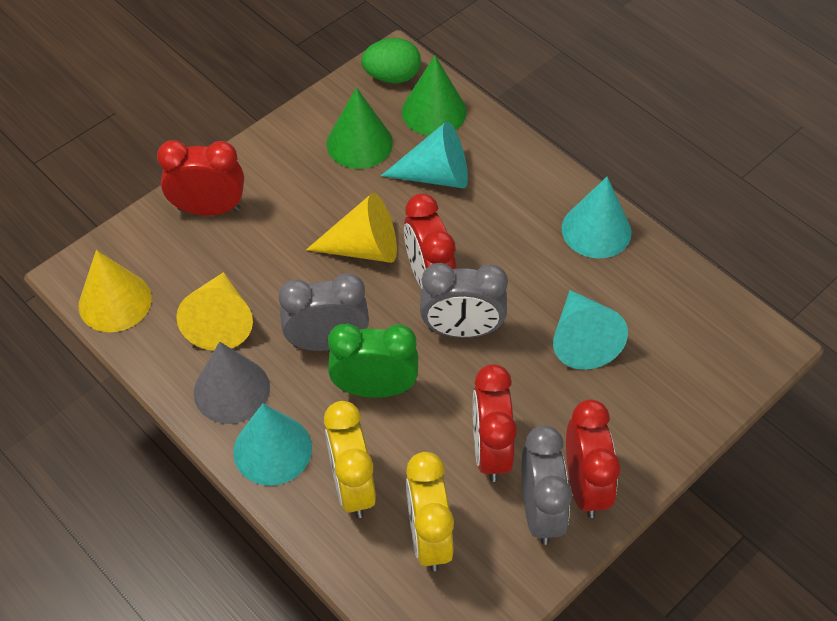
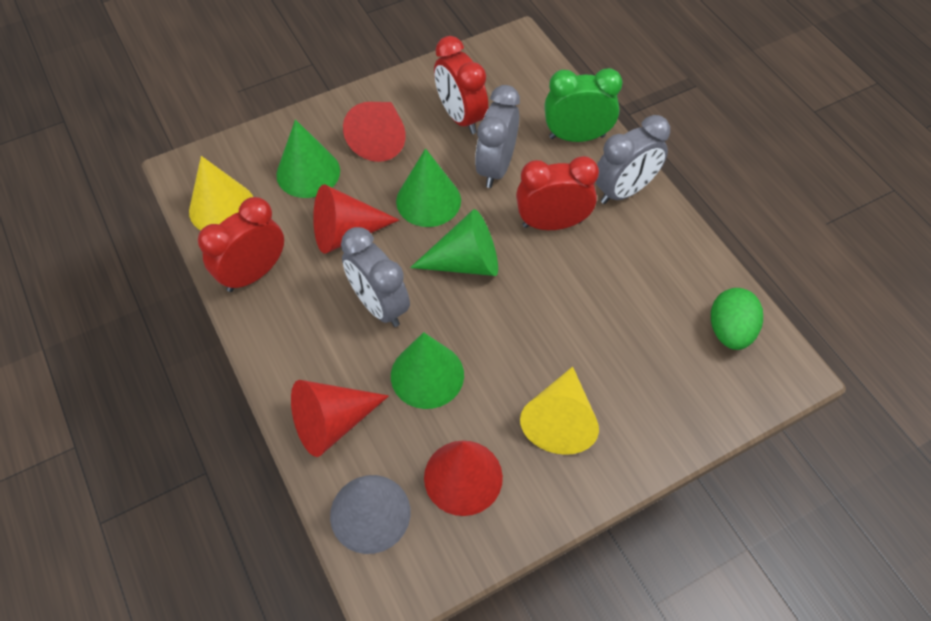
green cone: [327,87,393,169] [402,56,467,136] = 2 -> [276,119,340,198] [391,332,464,409] [396,148,461,227] [410,209,498,276] = 4
red clock: [157,140,244,216] [404,193,456,288] [473,364,517,482] [566,399,621,518] = 4 -> [198,197,284,292] [434,36,488,134] [516,156,599,230] = 3
red cone: none = 0 -> [291,380,389,457] [313,184,399,254] [343,102,406,162] [424,441,503,516] = 4
turquoise cone: [233,404,312,485] [381,121,468,188] [553,290,628,370] [562,177,632,258] = 4 -> none = 0
yellow clock: [324,401,376,518] [406,452,454,571] = 2 -> none = 0
yellow cone: [78,250,152,332] [176,272,253,351] [306,193,397,263] = 3 -> [189,156,253,230] [520,366,599,455] = 2

